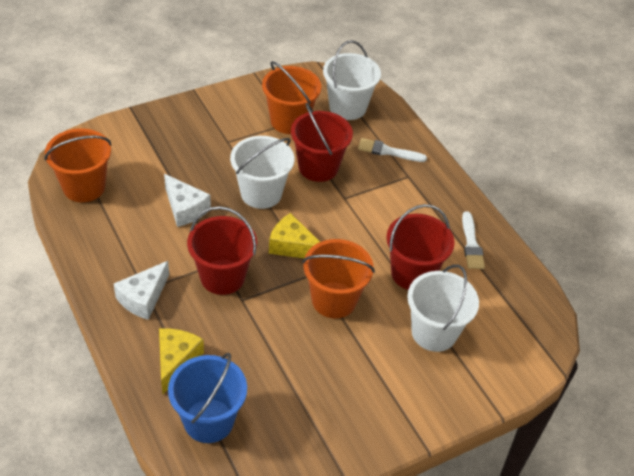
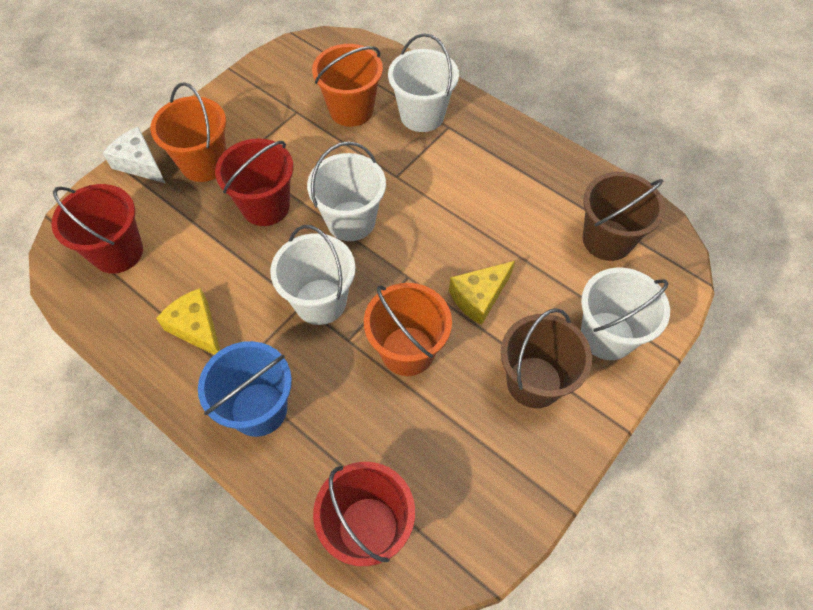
brown bucket: none = 0 -> [501,308,592,408] [583,172,665,261] = 2
white brush: [358,138,427,162] [462,211,485,269] = 2 -> none = 0
white bucket: [230,136,294,209] [323,40,381,120] [407,264,479,352] = 3 -> [270,225,355,325] [307,141,386,241] [388,33,459,132] [581,268,670,360] = 4
white cheese: [114,261,169,320] [164,174,211,227] = 2 -> [103,127,165,183] = 1

